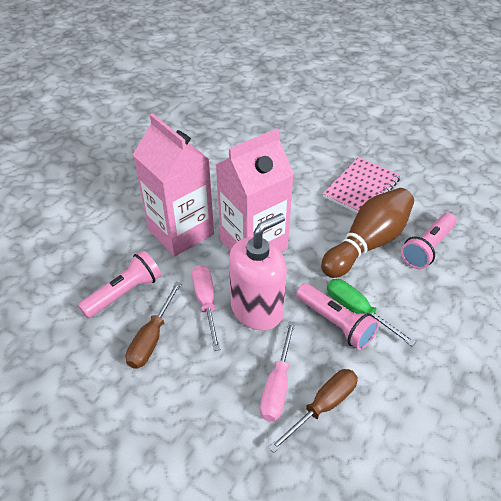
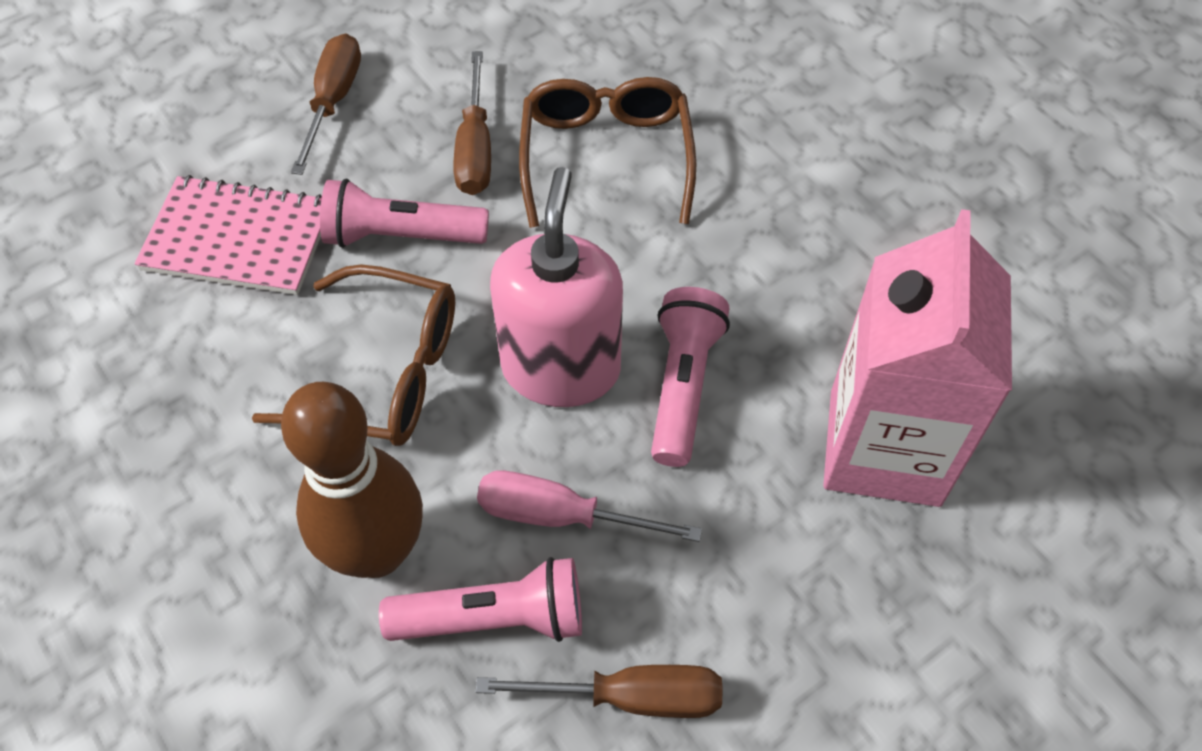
brown glasses: none = 0 -> [252,264,455,446] [519,77,696,228] = 2
brown screwdriver: [126,282,182,369] [268,369,358,453] = 2 -> [291,33,361,175] [453,51,491,195] [475,665,723,718] = 3
green screwdriver: [327,279,416,346] = 1 -> none = 0
pink carton: [133,113,214,256] [216,128,294,252] = 2 -> [823,209,1012,507] = 1
pink screwdriver: [192,265,220,351] [260,321,296,422] = 2 -> [477,470,702,542] = 1

